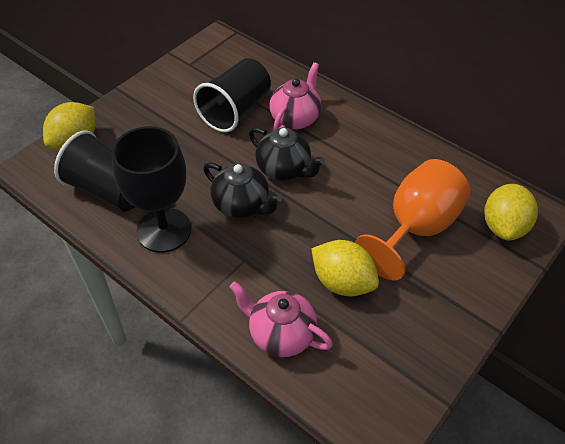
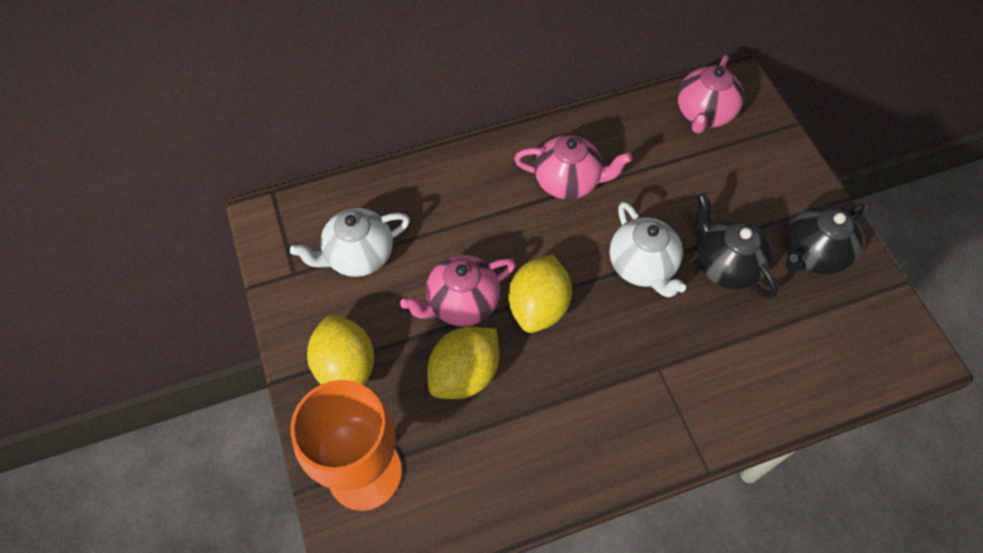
black cup: [54,130,135,212] [193,58,271,132] = 2 -> none = 0
black goblet: [112,126,191,253] = 1 -> none = 0
pink teapot: [230,281,333,357] [269,62,321,130] = 2 -> [400,255,516,327] [514,135,632,200] [677,55,744,134] = 3
white teapot: none = 0 -> [290,208,410,277] [610,202,686,297] = 2

